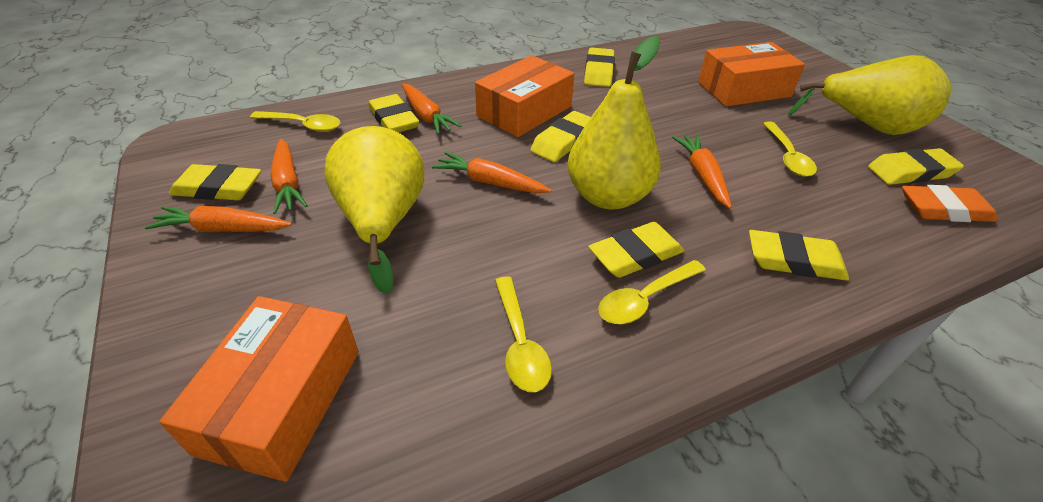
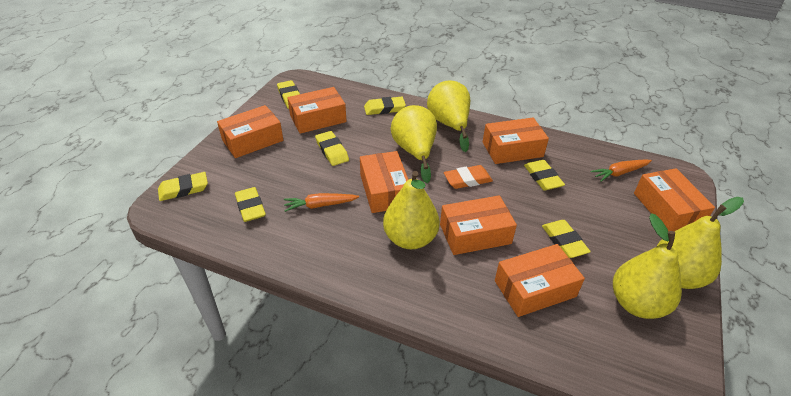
orange box: [159,296,359,482] [475,55,574,137] [698,42,805,107] = 3 -> [217,105,283,158] [287,87,347,134] [360,151,408,213] [440,195,517,255] [483,118,549,164] [495,244,585,317] [634,168,715,231] = 7
orange carrot: [145,206,292,232] [271,139,308,214] [402,83,462,134] [432,152,552,193] [672,135,732,209] = 5 -> [284,193,359,212] [590,159,652,182] = 2
yellow pear: [324,126,424,294] [568,36,661,210] [788,55,951,135] = 3 -> [383,171,440,249] [391,105,437,183] [427,81,470,152] [613,213,682,319] [656,197,744,289] = 5
yellow spoon: [250,111,341,132] [495,276,552,392] [598,260,706,324] [763,122,817,177] = 4 -> none = 0

